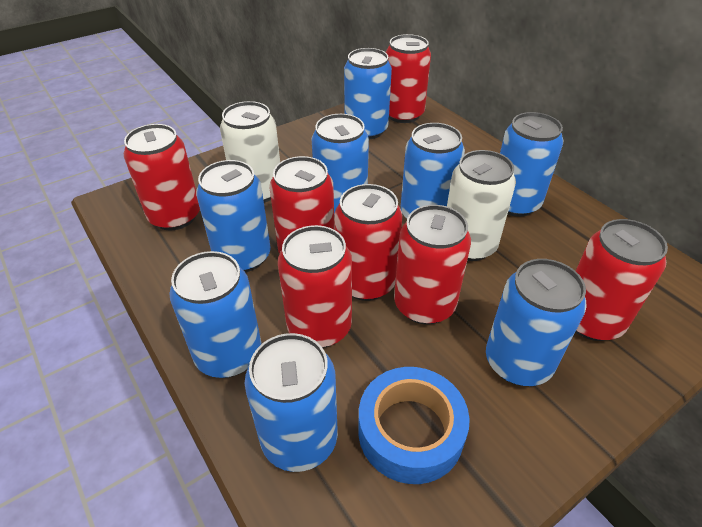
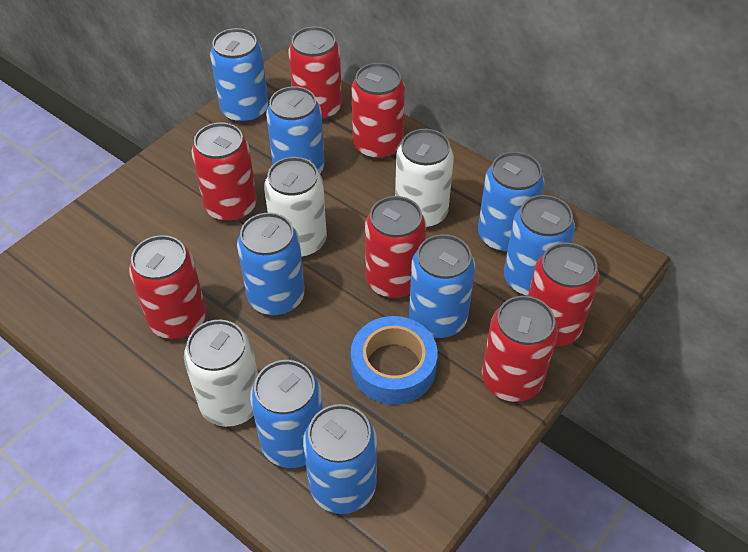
white can: [220,101,280,203] [447,150,516,261] = 2 -> [184,320,258,427] [264,157,327,258] [395,129,454,228] = 3

